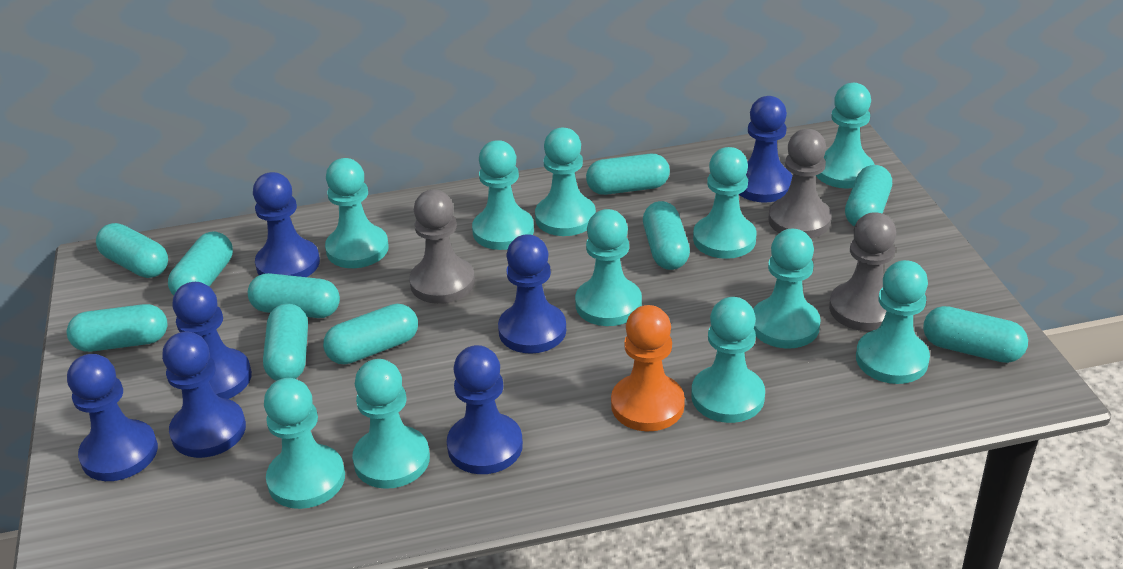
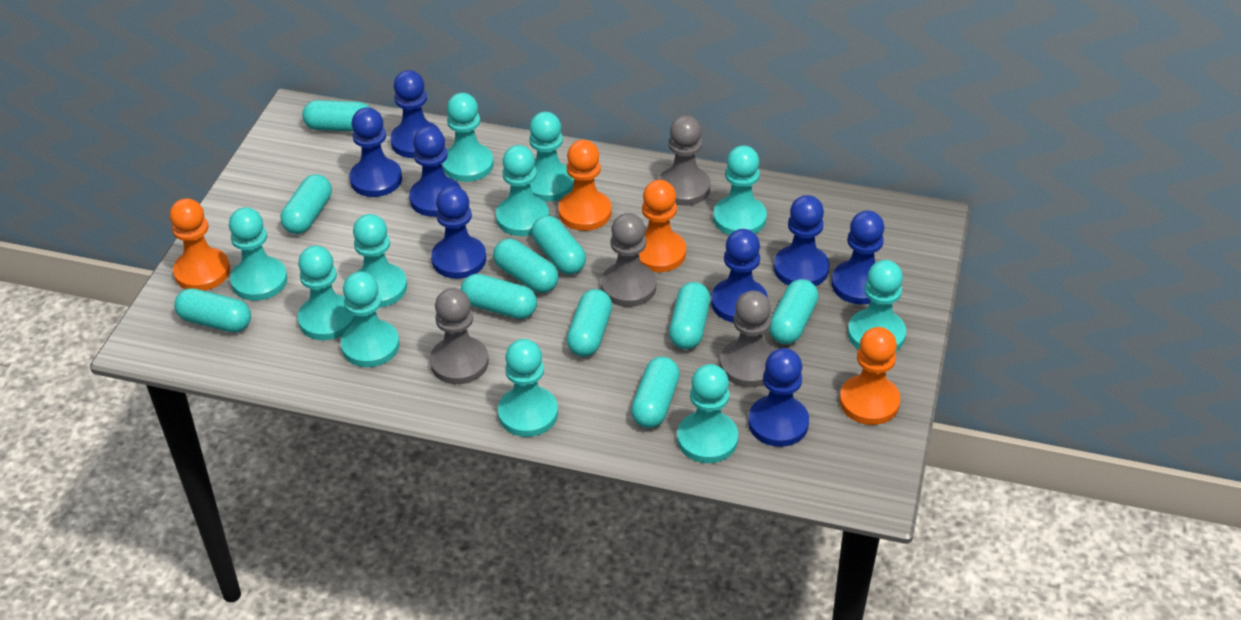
blue pawn: [67,354,158,481] [162,331,246,458] [172,282,252,399] [253,172,320,277] [447,345,523,474] [498,234,566,354] [739,96,793,202] = 7 -> [349,107,402,197] [390,70,440,158] [409,126,461,217] [431,186,486,279] [711,229,768,323] [748,348,809,447] [774,195,829,286] [831,210,884,305] = 8
grey pawn: [409,190,475,304] [768,129,832,238] [829,212,896,331] = 3 -> [430,288,489,384] [601,213,656,307] [659,115,710,205] [720,291,775,387] = 4
orange pawn: [611,305,685,431] = 1 -> [170,198,230,291] [558,140,612,231] [639,180,686,272] [839,327,900,425] = 4

